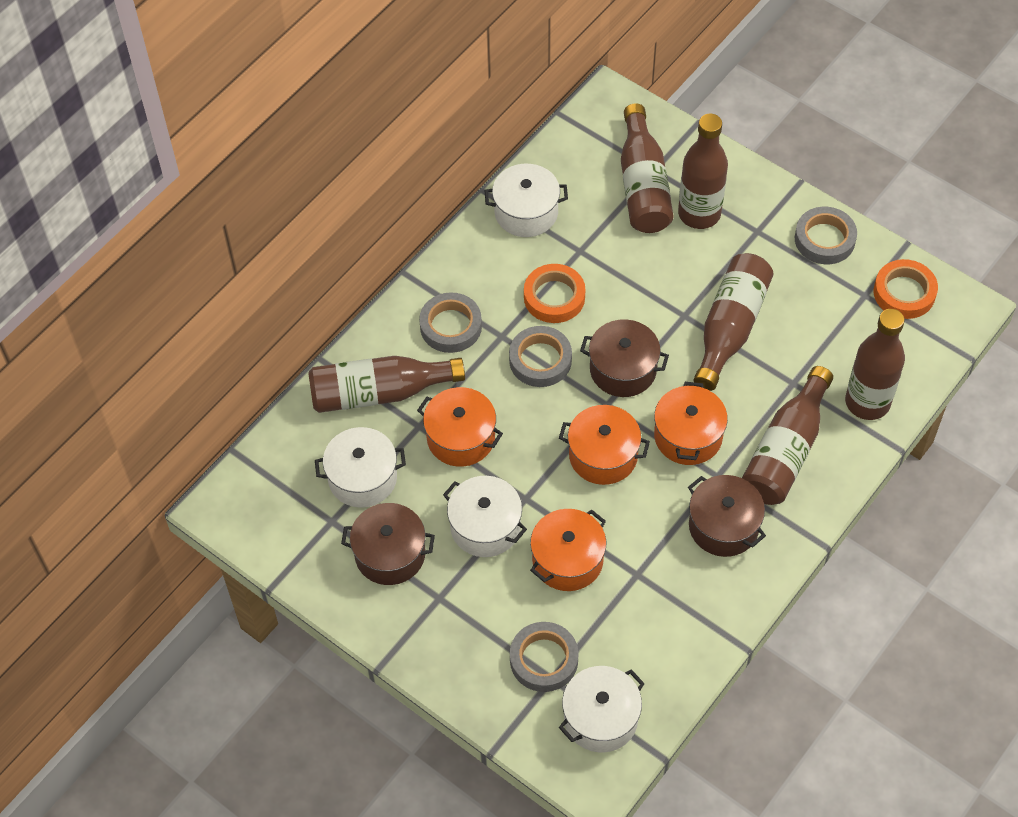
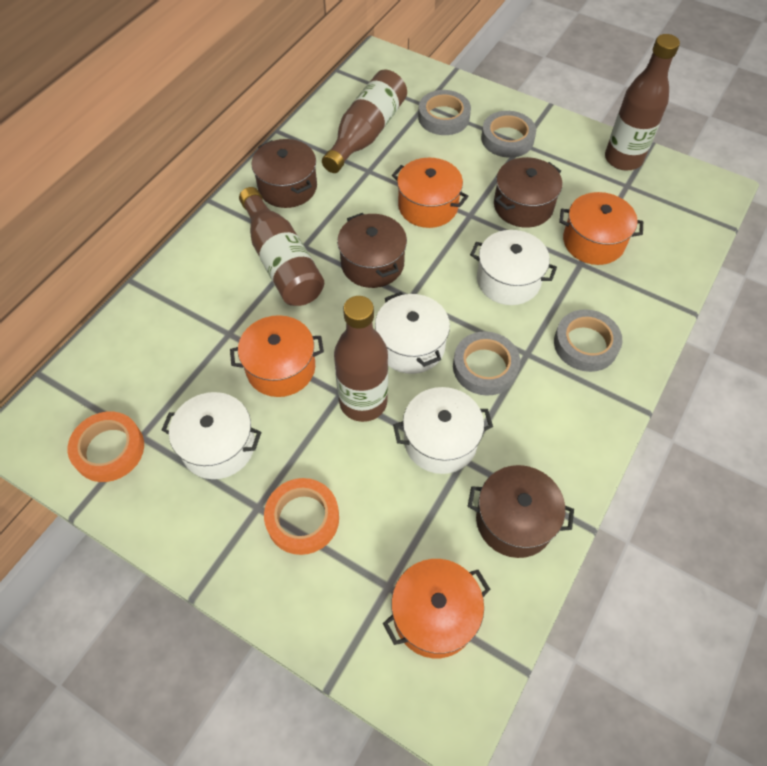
brown bottle: [308,356,465,413] [621,103,674,233] [678,114,728,229] [694,253,774,391] [742,366,833,505] [845,309,905,420] = 6 -> [239,187,324,306] [322,70,407,173] [334,296,388,422] [605,34,680,171] = 4
brown pot: [341,503,435,585] [580,319,669,397] [688,475,766,557] = 3 -> [252,139,317,208] [337,213,407,288] [468,465,574,558] [494,157,562,228] = 4

